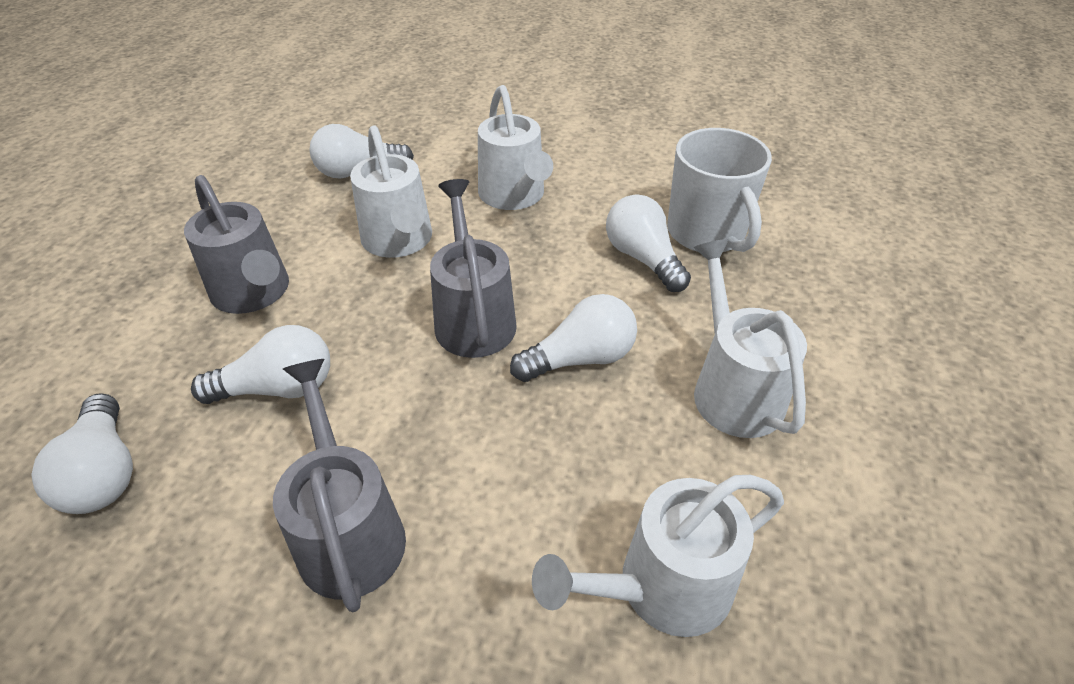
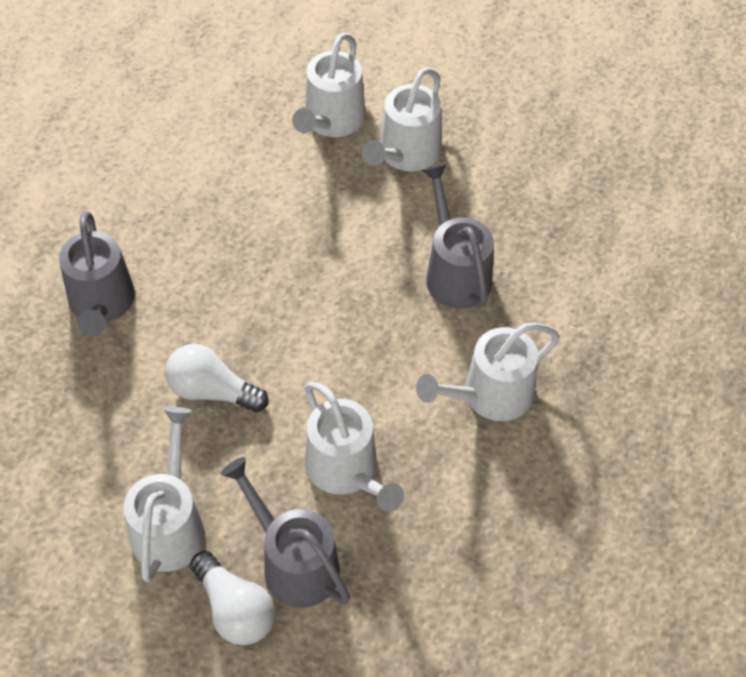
white light bulb: [31,393,133,514] [191,325,330,404] [309,124,414,179] [510,294,637,382] [606,194,691,292] = 5 -> [165,344,269,412] [190,551,275,645] = 2
white mug: [667,128,772,252] = 1 -> none = 0
white watering can: [350,125,432,258] [478,85,553,210] [532,475,784,637] [694,239,807,438] = 4 -> [124,407,205,582] [292,33,365,137] [304,382,404,512] [362,67,442,171] [416,323,560,421] = 5

